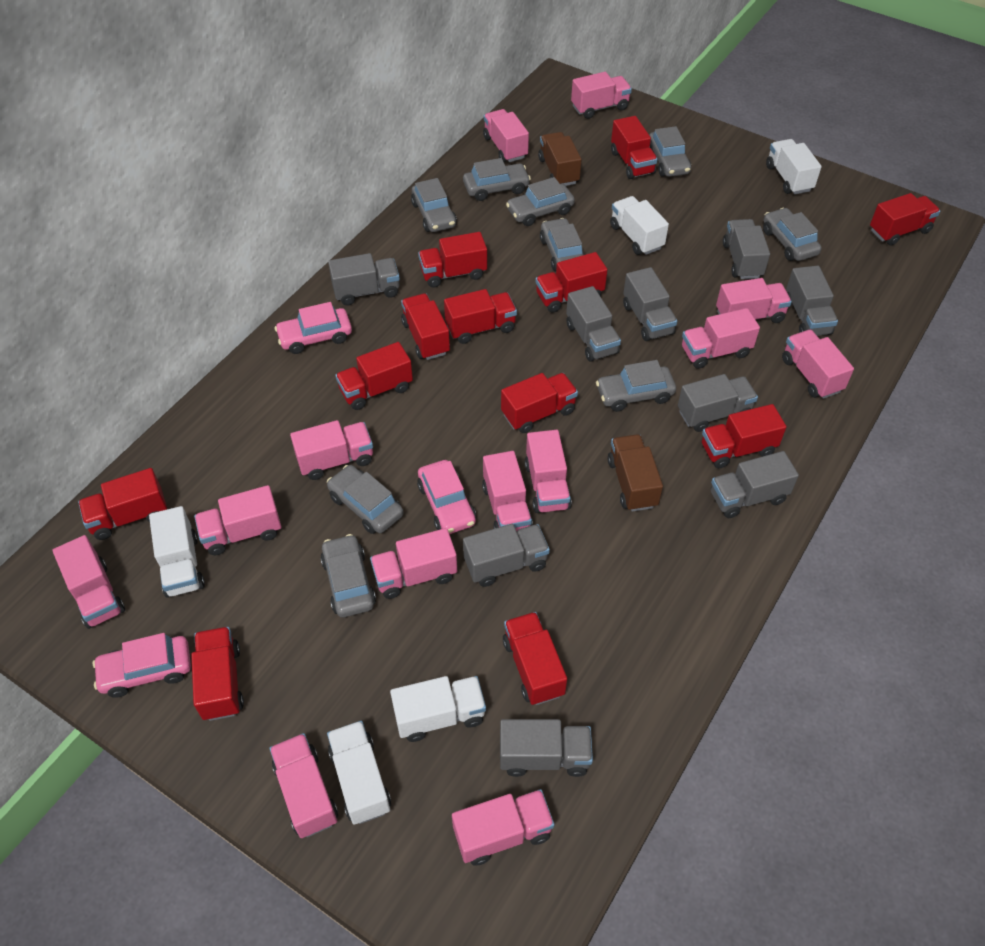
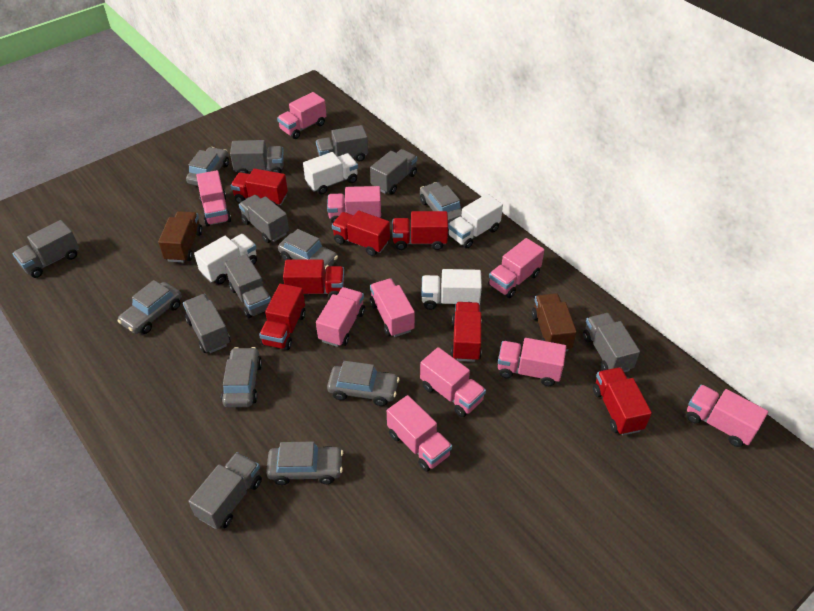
grey car: [320,534,376,618] [327,465,404,534] [411,178,457,232] [463,158,531,201] [506,177,575,226] [540,218,585,272] [596,360,676,412] [649,126,691,177] [763,208,821,261] = 9 -> [117,280,182,334] [186,147,229,186] [221,347,262,407] [266,441,343,485] [278,229,338,272] [327,361,400,406] [420,182,462,224] = 7
pink car: [92,633,191,698] [275,302,352,354] [417,460,476,534] = 3 -> none = 0
pink truck: [52,535,125,629] [194,485,282,555] [270,733,338,838] [290,420,373,480] [370,528,457,599] [452,789,554,866] [482,451,533,531] [483,109,529,162] [525,430,572,513] [571,72,632,119] [682,308,760,369] [716,278,792,323] [782,330,854,399] = 13 -> [196,170,231,226] [277,92,326,139] [316,287,365,347] [327,186,381,224] [370,279,415,337] [387,395,452,472] [420,347,486,417] [488,238,545,298] [498,338,566,386] [687,385,768,447] = 10
red truck: [78,468,167,540] [191,627,244,721] [335,342,413,410] [401,293,450,360] [418,232,487,288] [444,289,517,344] [501,373,578,433] [503,612,567,705] [535,252,607,313] [611,116,658,179] [702,404,786,468] [870,193,940,246] = 12 -> [231,168,288,206] [259,284,306,350] [283,259,344,298] [332,211,390,256] [392,211,448,250] [451,302,482,362] [593,367,652,435] = 7
white truck: [149,506,205,598] [327,721,391,825] [390,676,486,742] [610,196,669,255] [766,139,822,194] = 5 -> [194,234,257,284] [303,152,358,195] [421,269,482,310] [448,194,503,249] = 4

